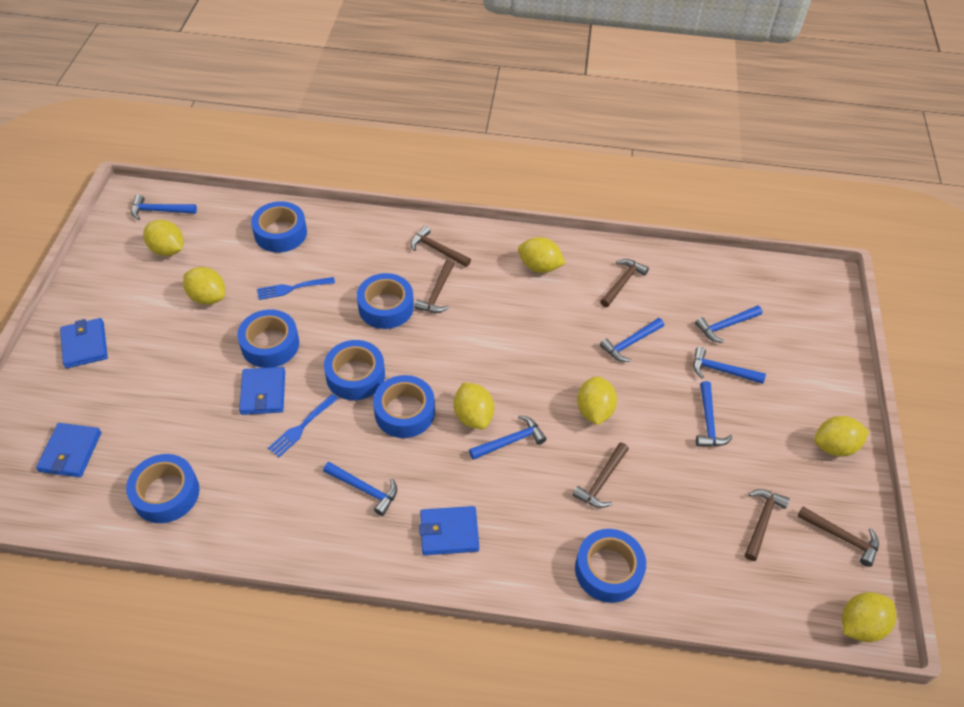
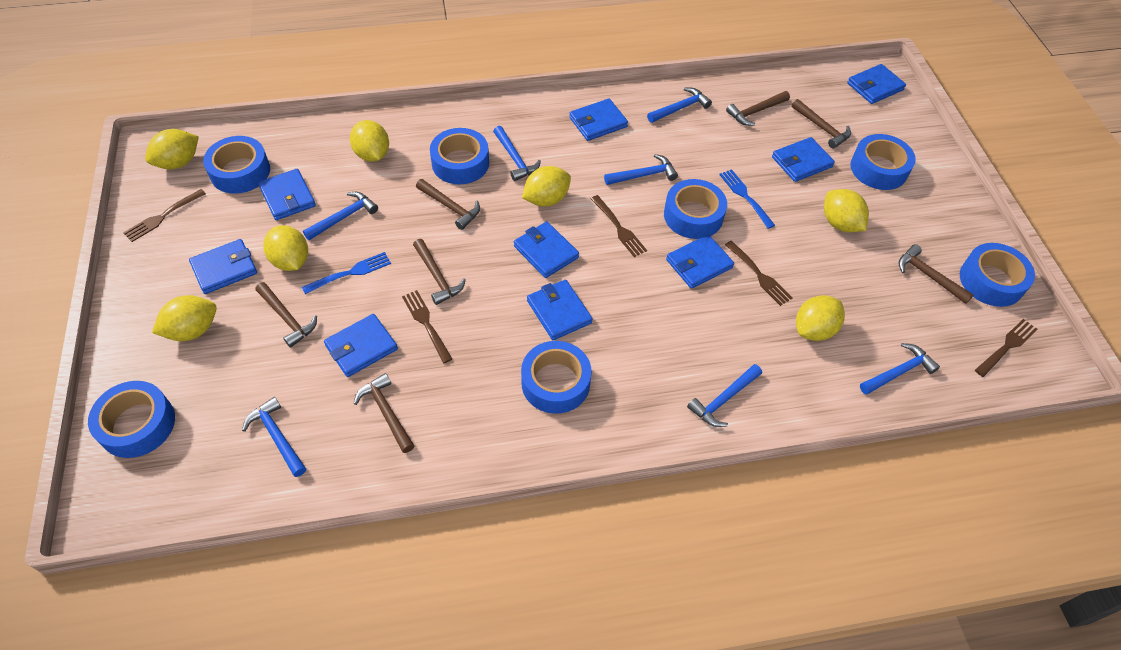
blue wallet: [36,423,101,477] [60,318,108,368] [239,367,285,415] [419,506,479,555] = 4 -> [189,239,257,294] [258,169,316,220] [324,314,398,377] [514,221,579,278] [527,280,593,340] [569,98,628,141] [666,235,734,289] [772,137,835,182] [847,64,906,104] = 9
brown fork: none = 0 -> [123,189,206,242] [402,290,452,363] [591,195,647,257] [725,241,792,306] [975,319,1038,377] = 5
brown hammer: [411,226,471,267] [414,260,454,313] [572,442,629,508] [600,259,649,307] [745,489,790,561] [797,507,879,567] = 6 -> [256,282,317,348] [354,373,415,453] [413,239,466,305] [416,179,480,230] [726,91,790,126] [792,99,851,149] [898,244,974,304] = 7

